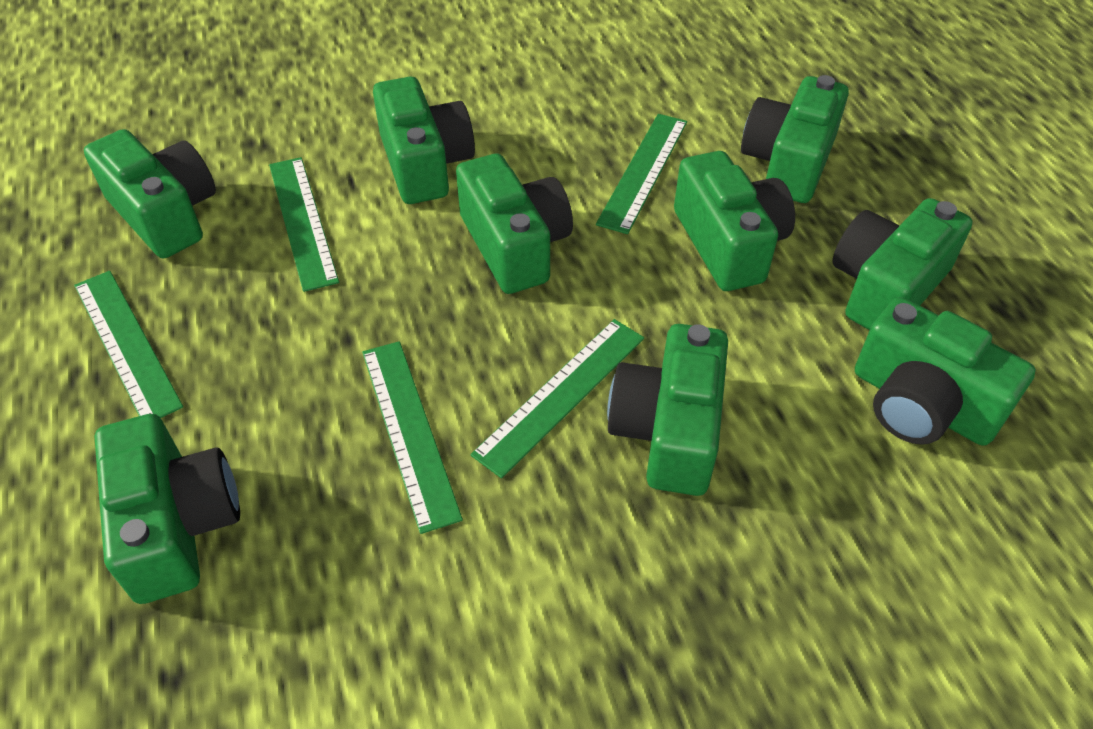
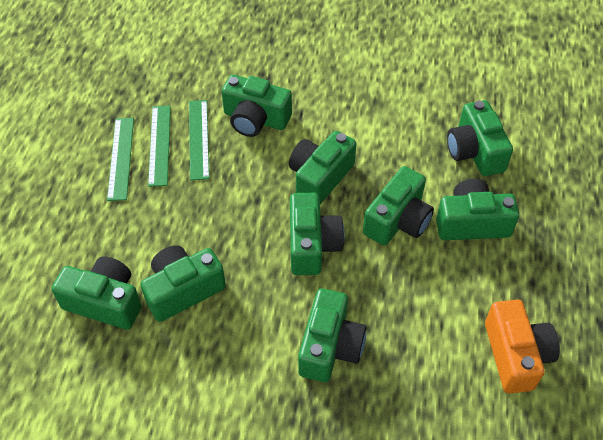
green ruler: [74,271,183,418] [269,157,339,292] [362,341,463,534] [471,319,644,478] [596,114,687,234] = 5 -> [107,118,134,201] [148,106,171,187] [189,100,209,180] = 3
orange camera: none = 0 -> [485,300,560,394] = 1

